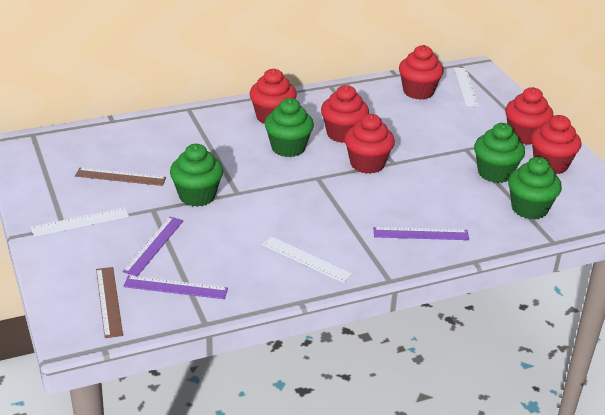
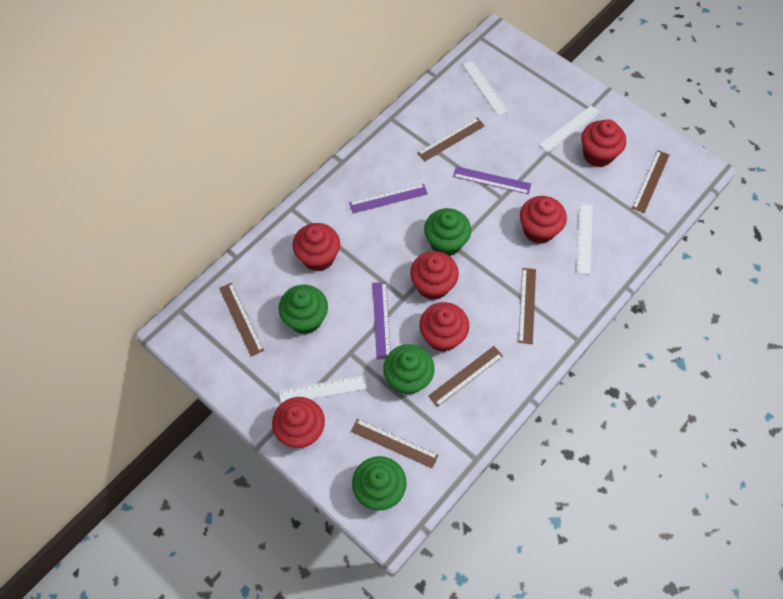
brown ruler: [75,168,166,186] [96,267,123,338] = 2 -> [219,283,264,356] [351,419,439,469] [417,118,485,162] [428,346,503,407] [518,268,536,344] [632,150,669,213] = 6
white ruler: [31,207,129,237] [262,236,352,283] [454,68,479,106] = 3 -> [279,375,367,404] [462,60,509,116] [539,105,600,153] [576,204,593,274] = 4

